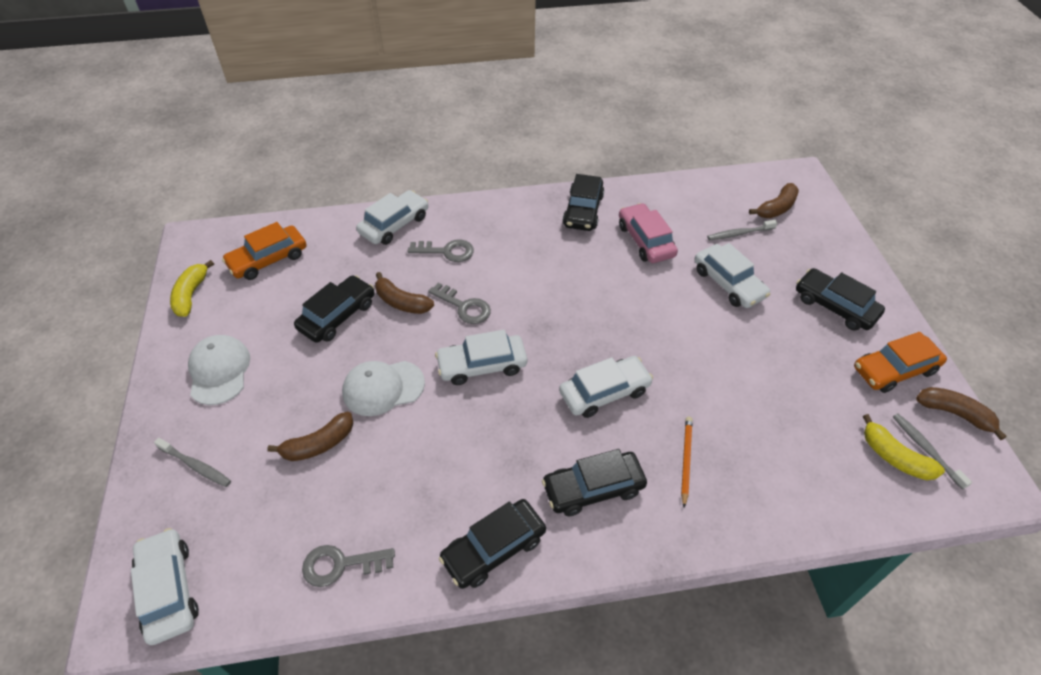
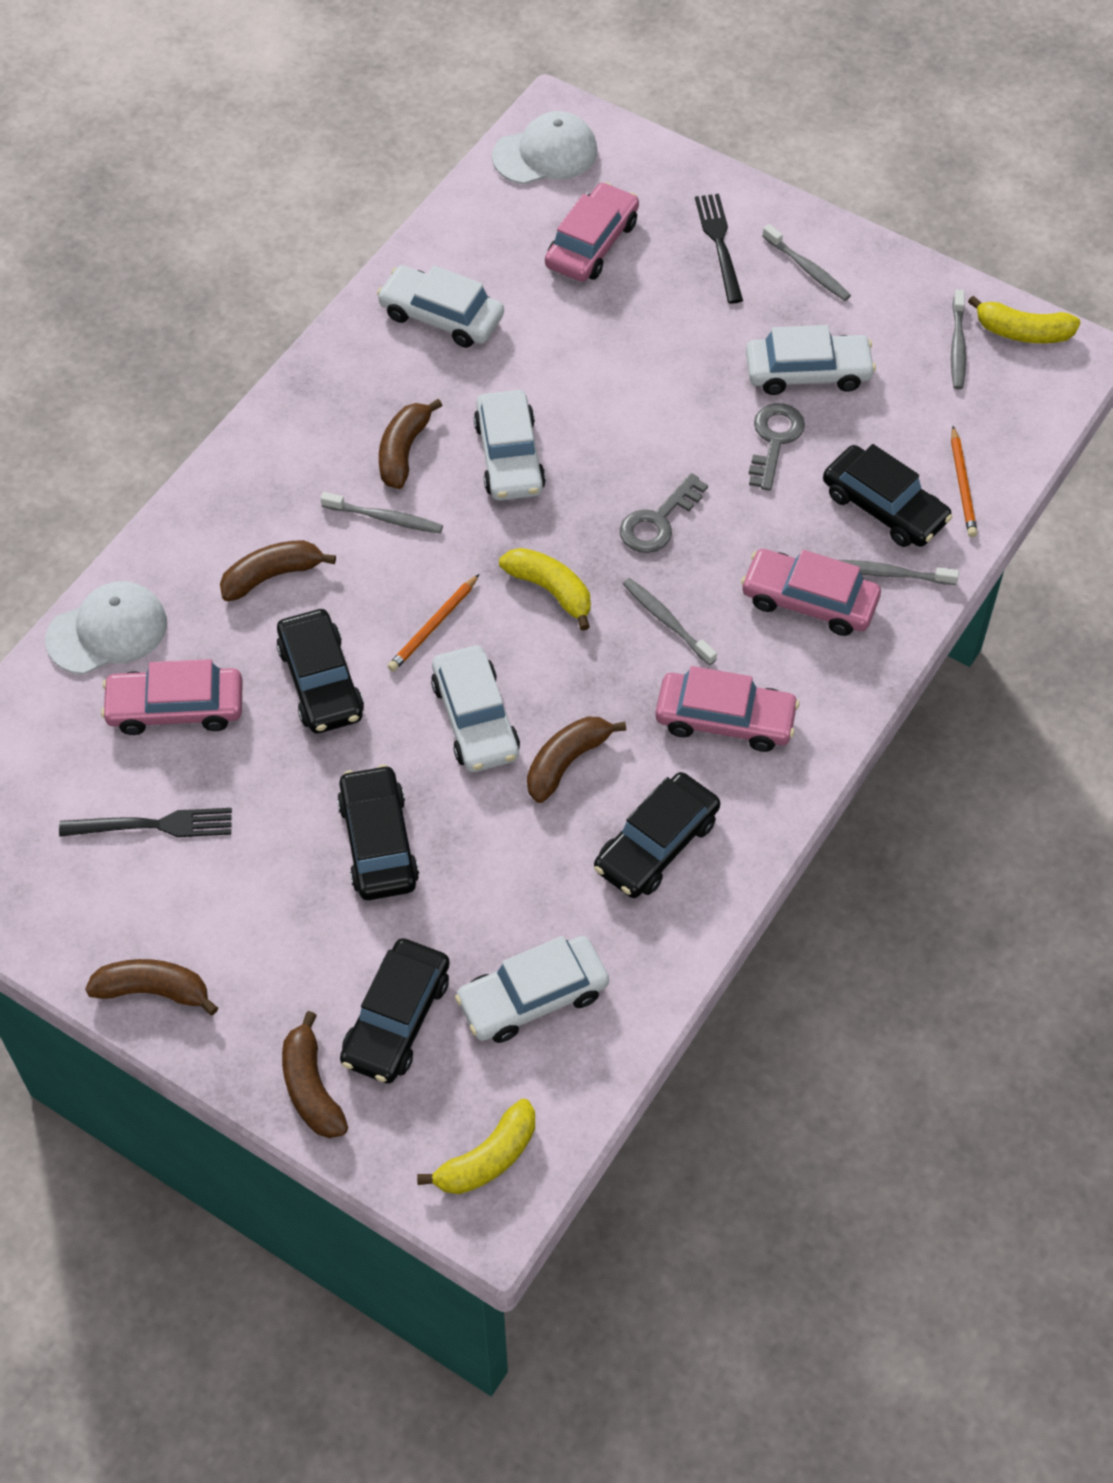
black fork: none = 0 -> [59,808,232,837] [695,194,743,304] = 2
brown banana: [267,412,353,461] [375,272,434,314] [749,183,799,218] [916,387,1007,440] = 4 -> [85,959,218,1015] [220,540,336,601] [282,1011,348,1138] [379,399,443,489] [527,716,626,803] = 5
grey key: [302,545,395,587] [407,240,474,262] [429,283,491,324] = 3 -> [620,473,708,553] [749,403,805,491] = 2
grey toothbrush: [154,438,231,487] [707,220,778,240] [893,414,972,490] = 3 -> [321,492,443,534] [623,578,717,665] [762,224,851,301] [839,560,959,585] [951,290,966,390] = 5
orange car: [222,222,307,280] [854,332,947,393] = 2 -> none = 0
orange pencil: [681,417,693,508] = 1 -> [388,574,479,672] [951,426,977,537] = 2
pink car: [619,203,678,263] = 1 -> [101,659,243,735] [545,182,639,282] [655,666,799,752] [741,549,881,636] = 4
yellow banana: [170,260,214,317] [863,414,945,480] = 2 -> [417,1099,535,1194] [499,548,591,631] [968,295,1080,343] = 3

